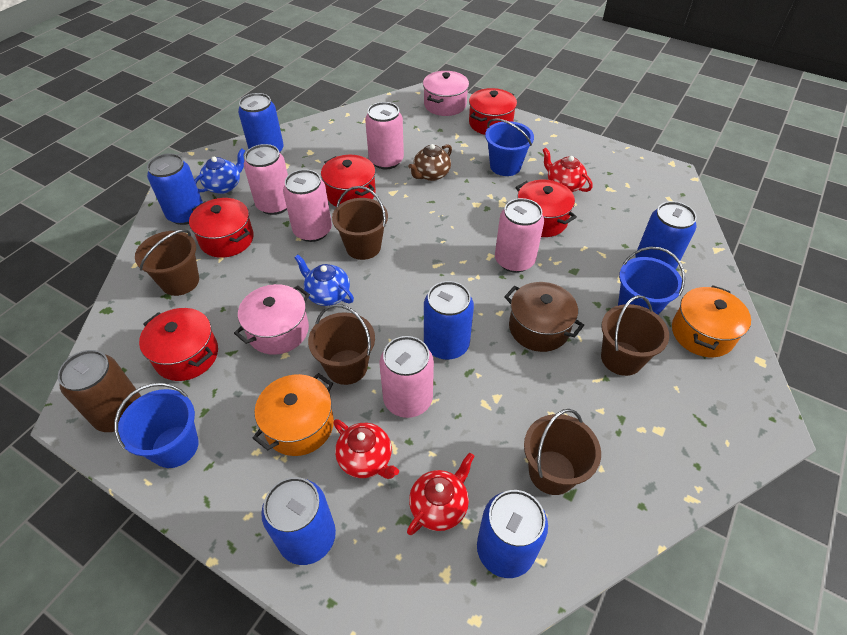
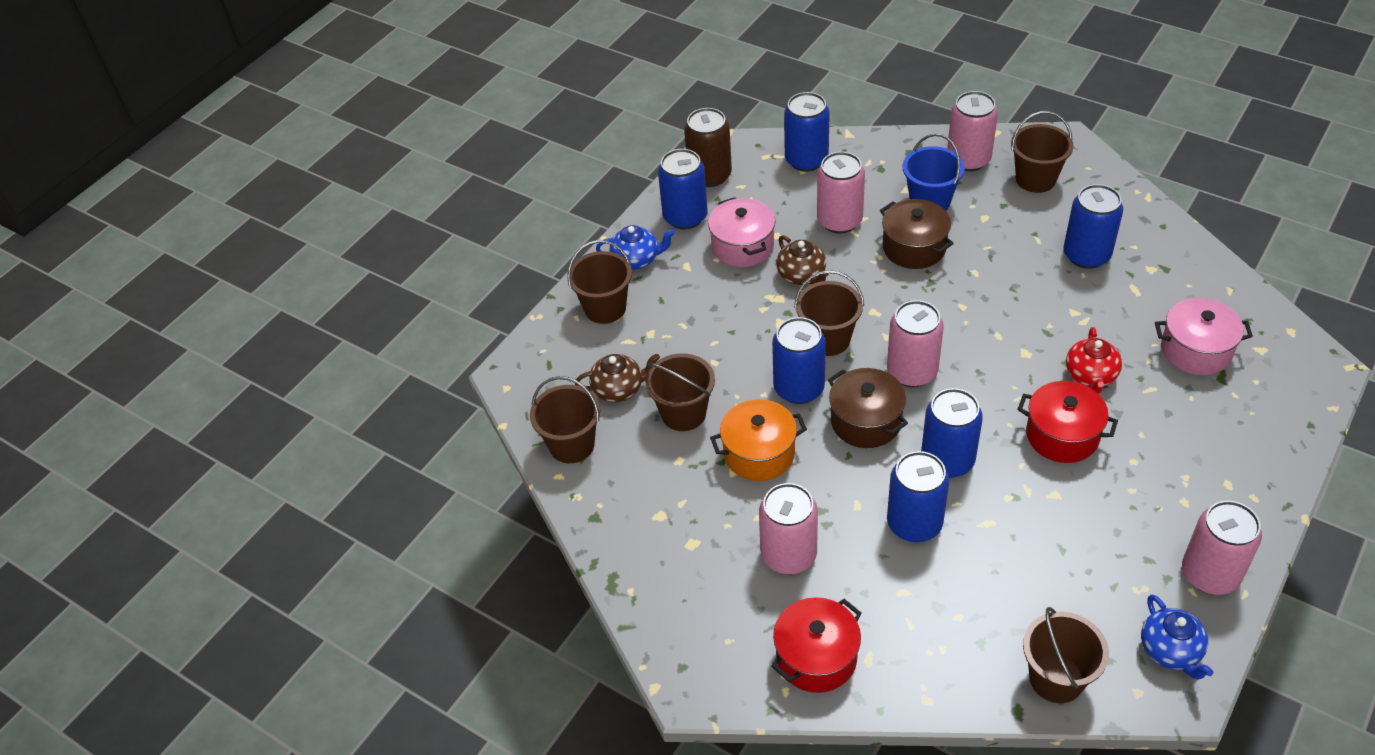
blue bucket: [114,383,199,468] [485,118,534,176] [618,247,685,315] = 3 -> [903,134,965,211] = 1
brown bucket: [135,229,199,296] [308,304,375,385] [332,186,388,260] [524,409,601,495] [601,295,669,376] = 5 -> [530,376,600,463] [567,240,632,324] [645,353,715,431] [794,270,864,356] [1011,111,1074,193] [1023,607,1109,703] = 6
brown pot: [504,282,584,352] = 1 -> [828,368,908,448] [880,199,954,269] = 2
brown teapot: [408,144,452,181] = 1 -> [575,354,660,402] [776,235,829,285] = 2
orange pot: [252,373,334,456] [672,285,751,357] = 2 -> [710,399,807,481] = 1
red pot: [139,308,218,381] [189,198,254,258] [321,155,376,207] [469,88,517,135] [516,180,577,237] = 5 -> [771,597,862,693] [1017,381,1118,463] = 2
red teapot: [333,419,399,479] [407,453,474,535] [543,148,593,192] = 3 -> [1066,327,1122,394] = 1

